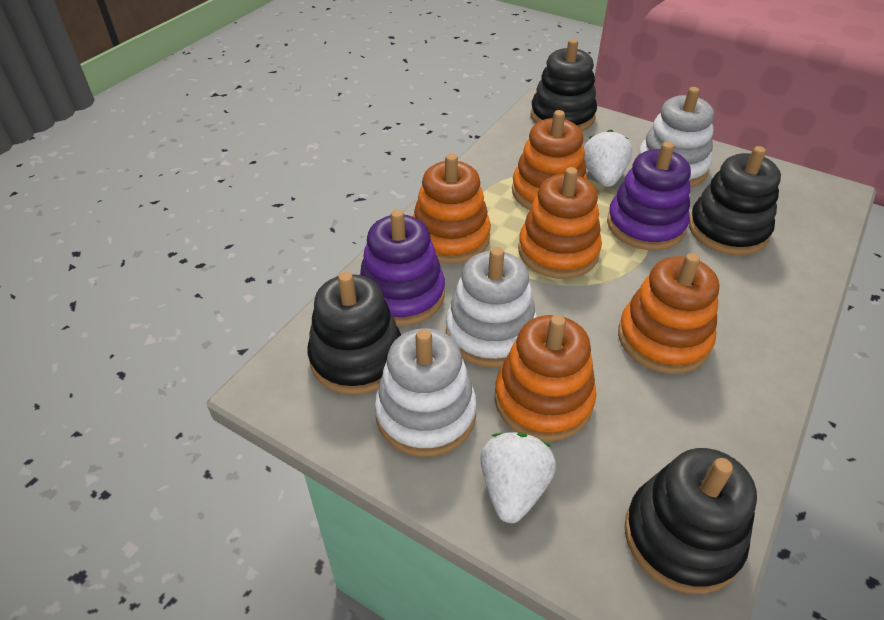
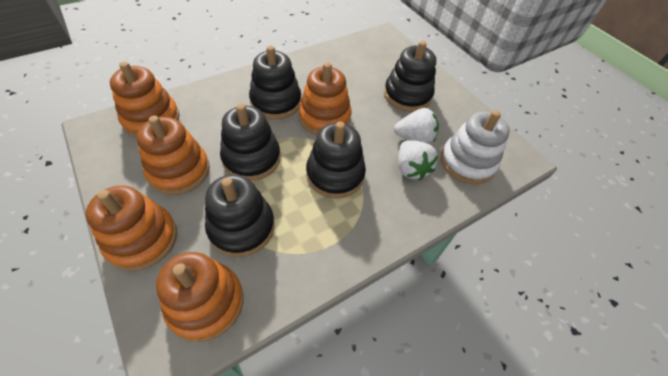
black stacking toy: [308,272,401,395] [531,39,597,131] [624,448,757,594] [689,146,781,255] = 4 -> [205,174,275,257] [220,103,280,181] [249,46,301,120] [306,122,366,199] [384,41,436,112] = 5
purple stacking toy: [360,209,445,326] [607,142,691,250] = 2 -> none = 0
white stacking toy: [375,328,477,457] [446,247,537,367] [638,87,714,187] = 3 -> [441,110,510,184] = 1

